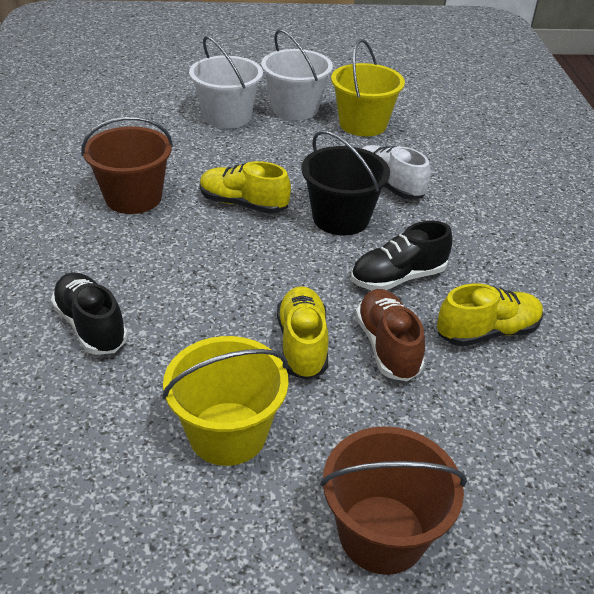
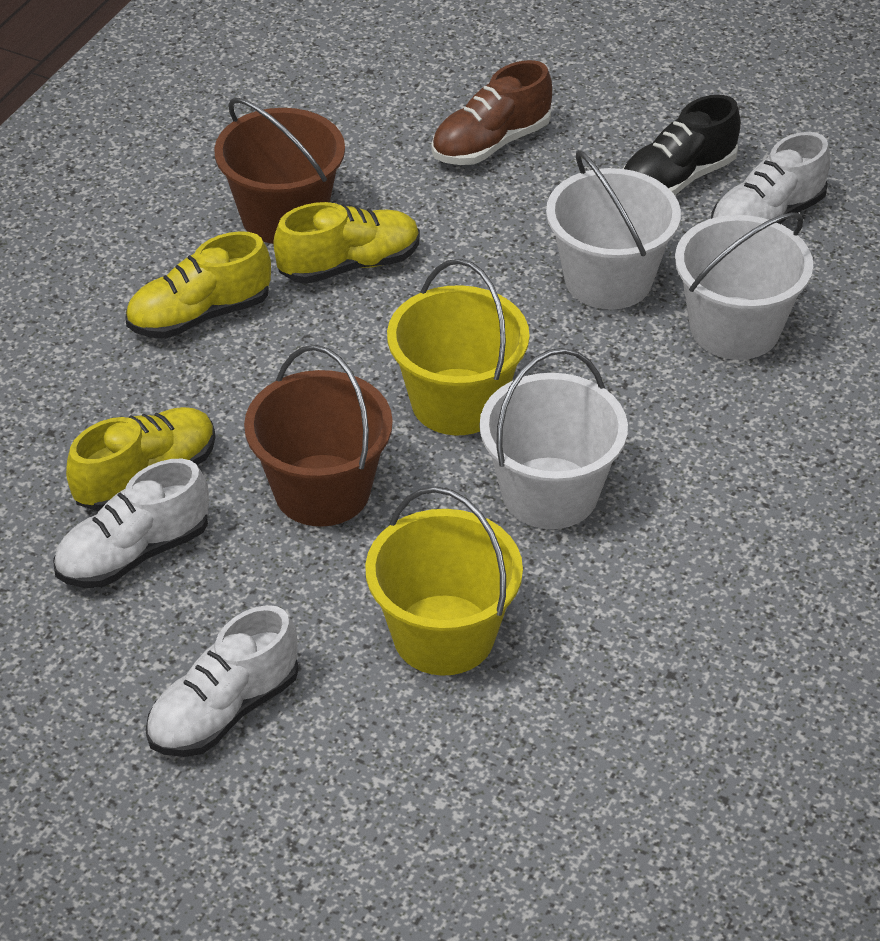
black bucket: [301,130,390,235] = 1 -> none = 0
black shoe: [51,273,128,355] [351,221,452,290] = 2 -> [623,95,741,195] = 1
white bucket: [189,36,263,129] [261,29,333,120] = 2 -> [479,348,628,529] [546,150,681,310] [675,212,813,360] = 3
white shoe: [361,145,431,200] = 1 -> [53,459,209,588] [146,605,299,757] [711,132,831,224] = 3

